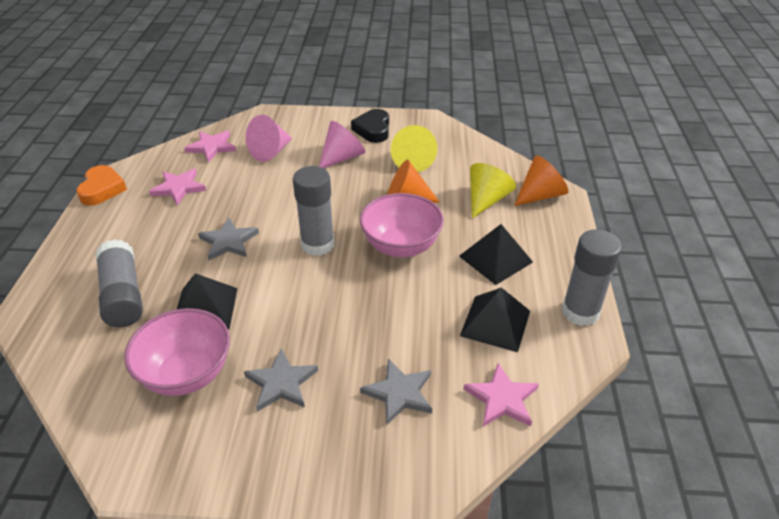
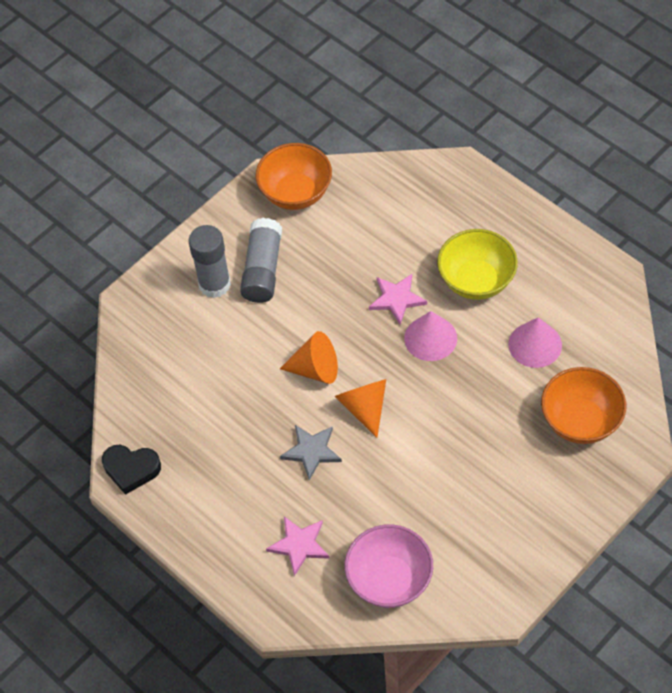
black pyramid: [177,273,237,330] [459,224,533,285] [460,287,530,352] = 3 -> none = 0
grey glue stick: [95,239,143,328] [293,166,335,256] [562,229,622,326] = 3 -> [188,225,231,298] [240,218,282,303] = 2
grey star: [198,218,259,260] [244,348,318,412] [360,359,432,425] = 3 -> [280,425,342,480] = 1
orange bowl: none = 0 -> [256,143,332,210] [541,367,626,444] = 2
orange heart: [76,165,127,206] = 1 -> none = 0
pink bowl: [124,308,230,396] [360,193,444,257] = 2 -> [345,524,433,608] = 1
pink star: [149,168,206,205] [184,130,236,162] [464,363,539,427] = 3 -> [266,516,329,576] [369,274,427,325] = 2
yellow bowl: none = 0 -> [437,229,518,300] = 1
yellow cone: [391,125,437,172] [470,163,516,218] = 2 -> none = 0

